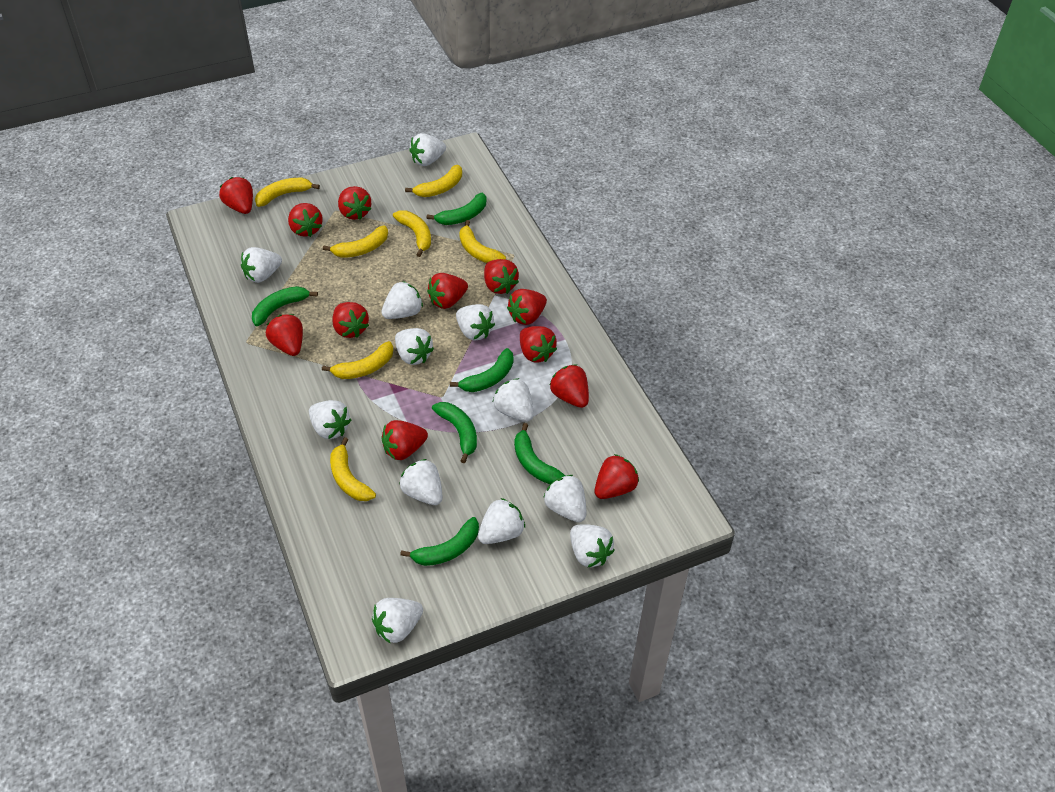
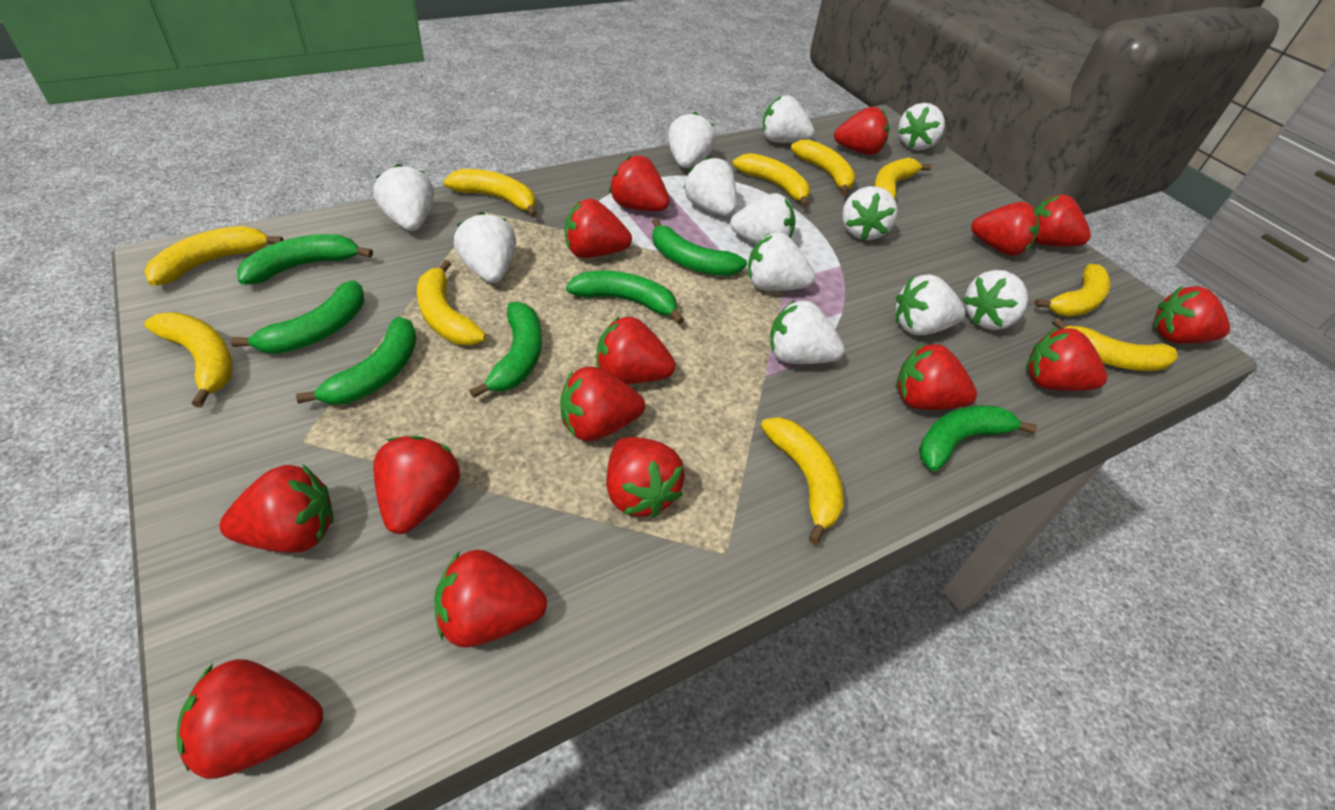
green banana: [252,286,318,326] [400,517,479,566] [427,193,486,225] [432,402,477,463] [450,348,514,392] [514,423,565,484] = 6 -> [231,280,364,354] [237,234,373,285] [296,316,416,405] [469,302,542,398] [566,271,684,325] [652,218,747,276] [919,405,1037,471] = 7
red strawberry: [219,177,253,214] [266,314,303,356] [288,203,323,237] [332,302,369,338] [338,186,371,220] [381,420,428,460] [427,273,468,309] [484,259,519,294] [507,289,547,325] [520,326,557,362] [549,364,589,408] [595,454,639,499] = 12 -> [177,659,323,779] [219,464,334,553] [373,436,460,534] [434,550,547,648] [560,367,645,441] [565,199,632,258] [596,316,676,384] [606,437,685,518] [609,156,670,211] [834,107,889,155] [896,343,977,410] [971,202,1039,256] [1026,327,1107,391] [1034,195,1091,247] [1153,286,1230,344] = 15
yellow banana: [255,178,320,207] [322,341,393,379] [323,225,388,258] [330,437,376,501] [393,210,431,257] [405,165,462,197] [459,220,506,263] = 7 -> [144,226,284,286] [144,312,233,407] [417,260,486,345] [443,169,537,218] [732,153,810,208] [761,417,844,544] [791,140,856,195] [874,158,931,199] [1035,264,1111,316] [1052,317,1178,371] = 10

